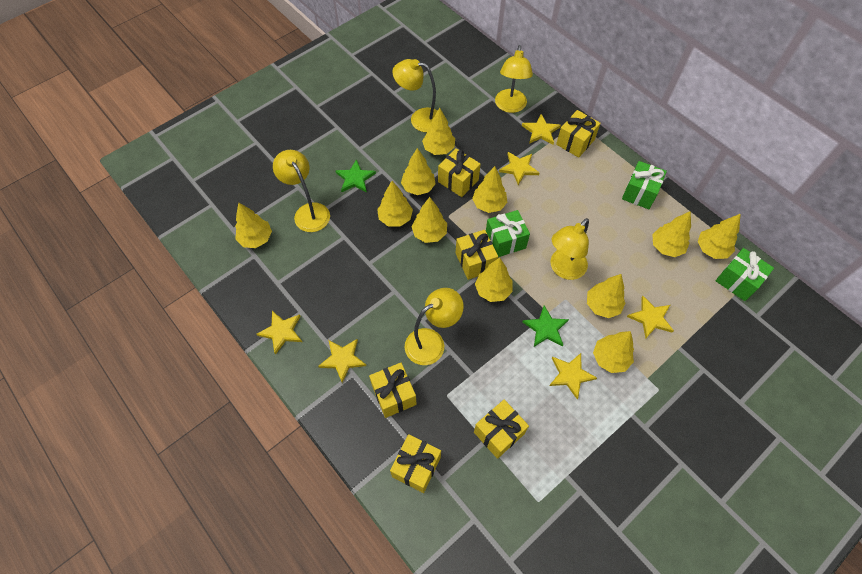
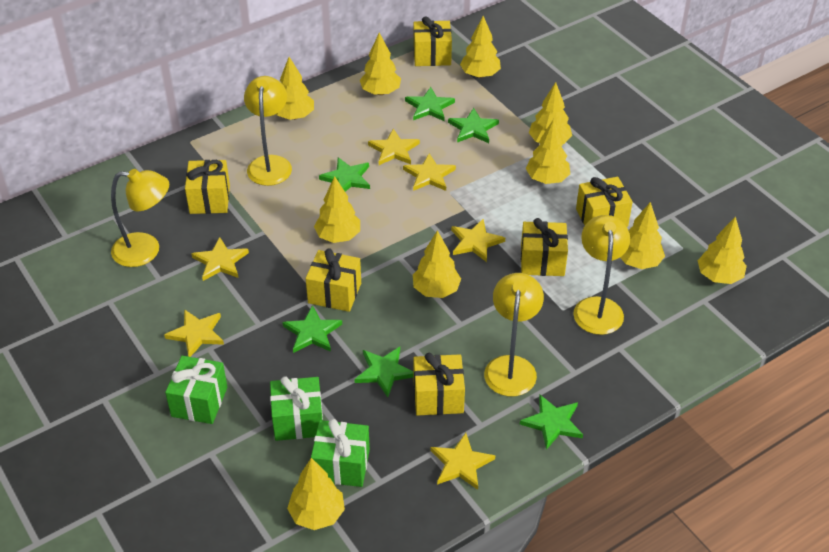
green star: [335,159,376,193] [522,305,569,347] = 2 -> [282,305,342,353] [319,157,370,192] [354,347,414,397] [405,87,455,121] [448,108,499,143] [520,394,583,450] = 6
yellow lamp: [273,150,330,232] [392,59,438,132] [405,288,464,365] [495,45,533,113] [550,218,589,280] = 5 -> [111,169,169,267] [244,76,292,186] [484,273,544,396] [573,215,630,335] = 4
yellow tree: [235,202,272,248] [377,181,413,226] [401,148,436,195] [411,197,447,243] [422,107,455,155] [472,166,507,213] [475,258,513,302] [587,274,626,318] [593,331,634,373] [652,211,691,257] [698,213,741,259] = 11 -> [276,57,314,120] [287,458,345,530] [314,176,360,243] [360,33,401,95] [413,230,461,298] [460,16,501,78] [526,119,570,184] [529,82,572,144] [620,202,665,269] [698,216,747,284] = 10

